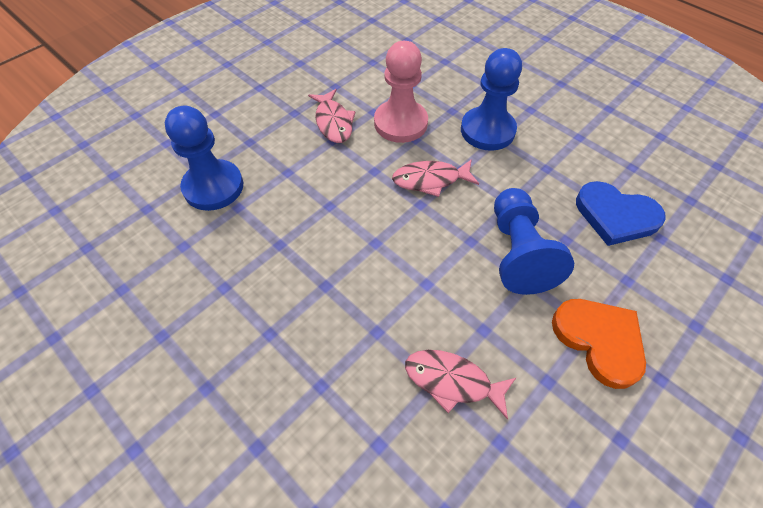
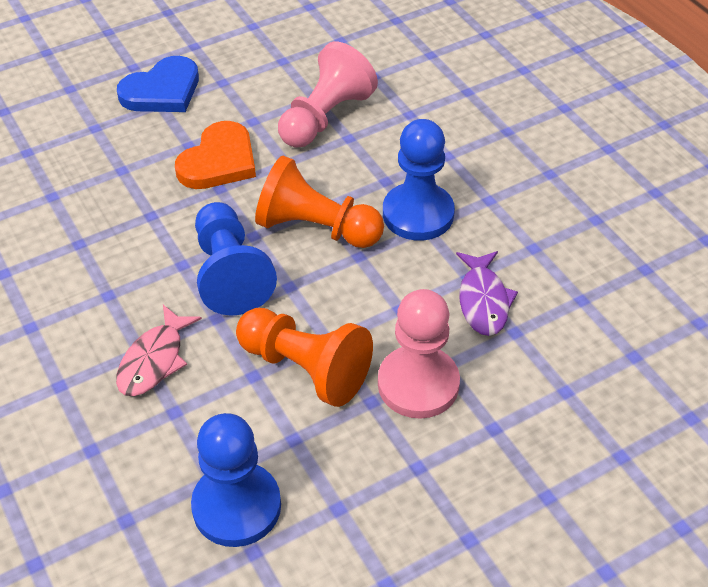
orange pawn: none = 0 -> [236,308,373,407] [255,156,384,248] = 2
pink fish: [308,89,356,143] [392,159,479,197] [405,350,517,419] = 3 -> [116,305,202,396] = 1
pink pawn: [374,41,428,143] = 1 -> [278,42,378,148] [378,289,460,419] = 2
purple fish: none = 0 -> [456,251,518,336] = 1

